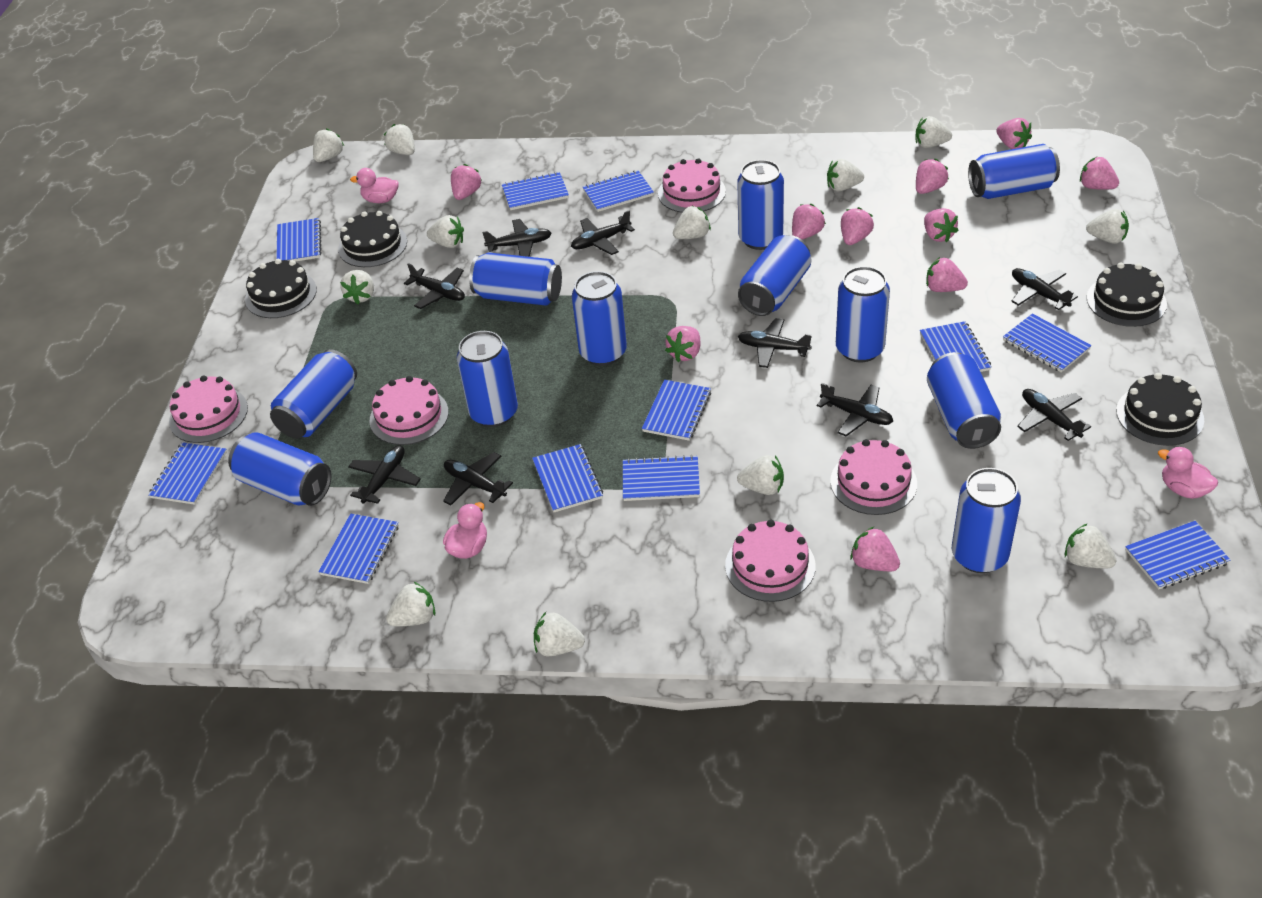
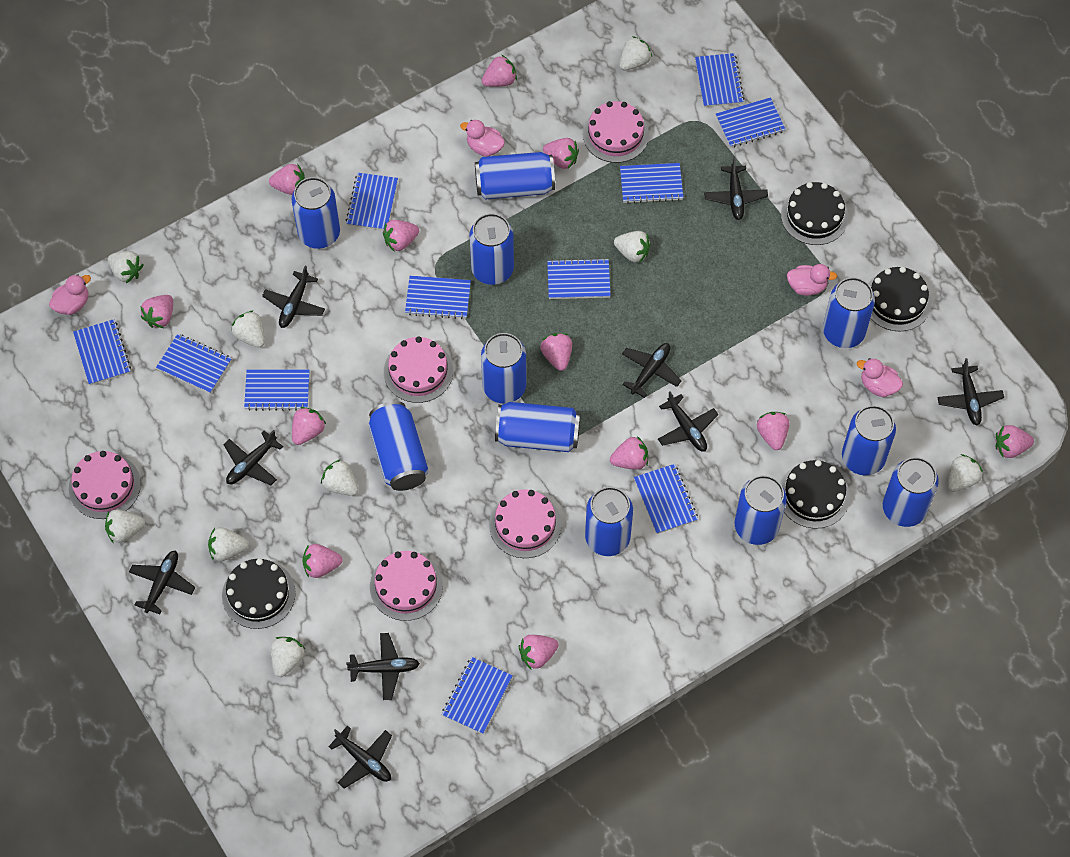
pink duck: [350,168,399,203] [443,502,487,559] [1158,447,1218,499] = 3 -> [49,274,91,315] [460,120,505,157] [787,264,837,296] [857,358,903,397] = 4
pink strawberry: [451,164,482,200] [665,326,701,362] [792,204,826,240] [841,207,874,245] [850,527,900,571] [916,159,949,194] [924,208,959,242] [926,257,968,292] [996,118,1032,149] [1080,156,1119,190] = 10 -> [140,295,173,328] [269,164,305,195] [292,407,326,445] [302,544,343,578] [383,220,419,252] [482,55,517,87] [519,635,559,670] [540,333,572,371] [543,138,579,169] [610,436,648,470] [757,412,789,450] [996,425,1034,458] = 12
white strawberry: [313,128,344,162] [340,270,374,304] [384,124,415,155] [386,581,435,627] [427,215,464,248] [534,612,585,656] [673,206,711,239] [737,455,784,495] [827,159,864,191] [915,116,952,148] [1065,523,1117,569] [1086,209,1129,244] = 12 -> [105,509,145,544] [108,251,144,283] [208,527,248,561] [231,311,265,347] [271,637,305,677] [321,459,358,496] [614,231,651,263] [619,36,652,70] [947,454,983,492] = 9

